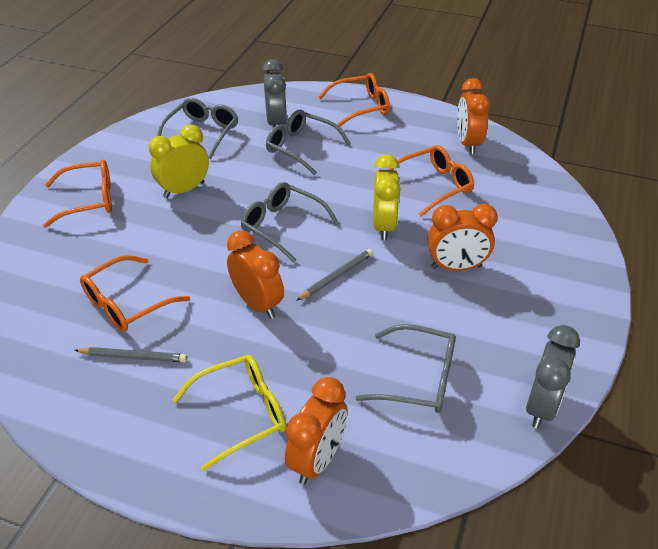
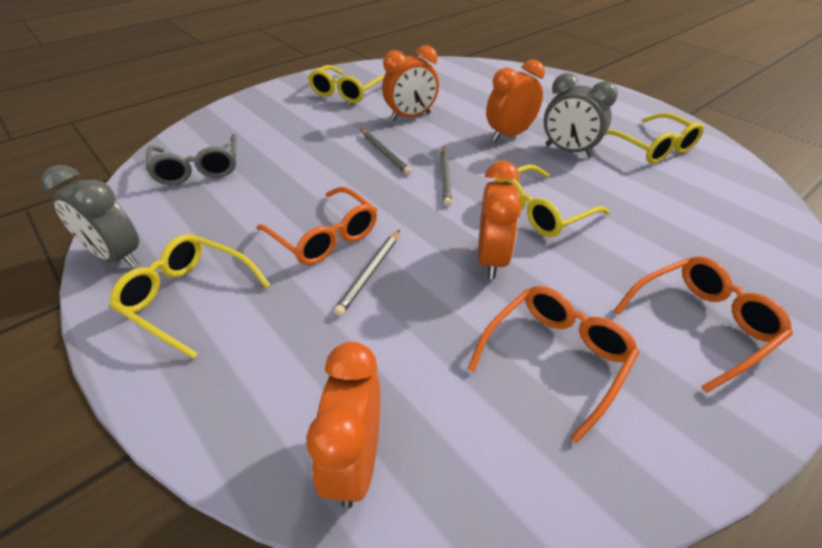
grey glasses: [157,98,238,159] [241,182,339,262] [266,110,351,175] [356,324,456,413] = 4 -> [146,134,237,185] = 1
grey pencil: [74,347,187,362] [296,249,373,301] = 2 -> [334,230,400,316] [361,129,412,175] [441,146,452,206] = 3
orange glasses: [43,160,112,228] [80,255,190,332] [318,73,390,127] [389,145,474,216] = 4 -> [256,187,377,265] [468,286,639,444] [614,256,793,393] = 3
yellow clock: [149,125,209,198] [373,155,401,241] = 2 -> none = 0
yellow glasses: [172,355,286,471] = 1 -> [109,234,271,359] [308,65,384,103] [495,165,610,237] [605,113,704,164] = 4

